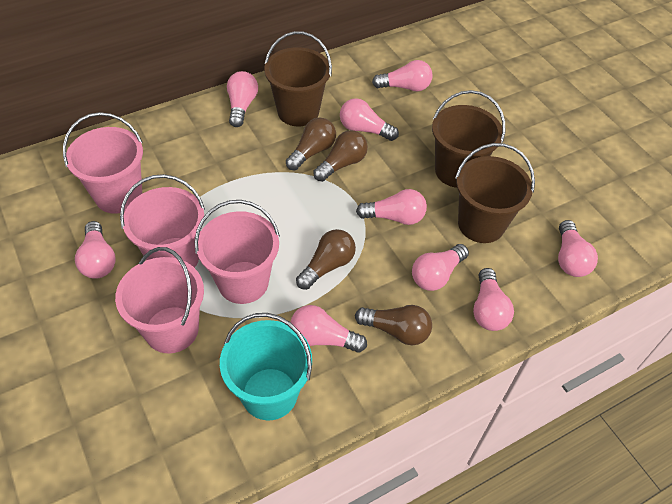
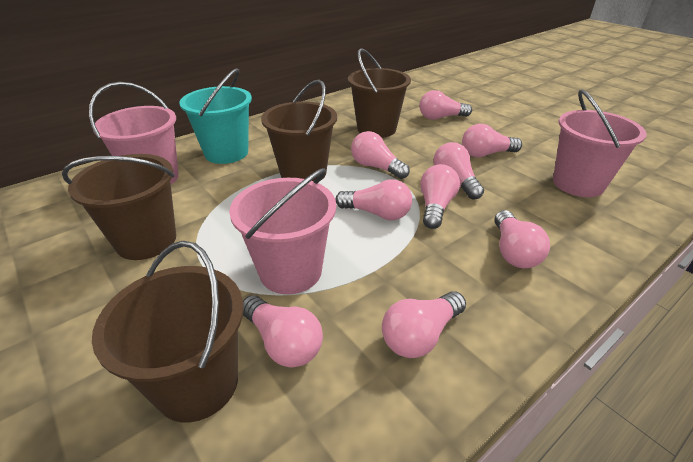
brown bucket: [264,31,332,126] [432,90,505,188] [455,143,535,243] = 3 -> [62,154,176,260] [92,241,243,422] [261,80,337,181] [348,48,411,138] = 4
brown light bulb: [286,118,336,170] [296,229,356,290] [313,130,368,182] [355,305,432,345] = 4 -> none = 0
pink bucket: [63,112,143,214] [115,247,204,353] [120,174,205,268] [195,200,280,304] = 4 -> [89,82,179,184] [229,168,336,294] [553,90,647,197] = 3

